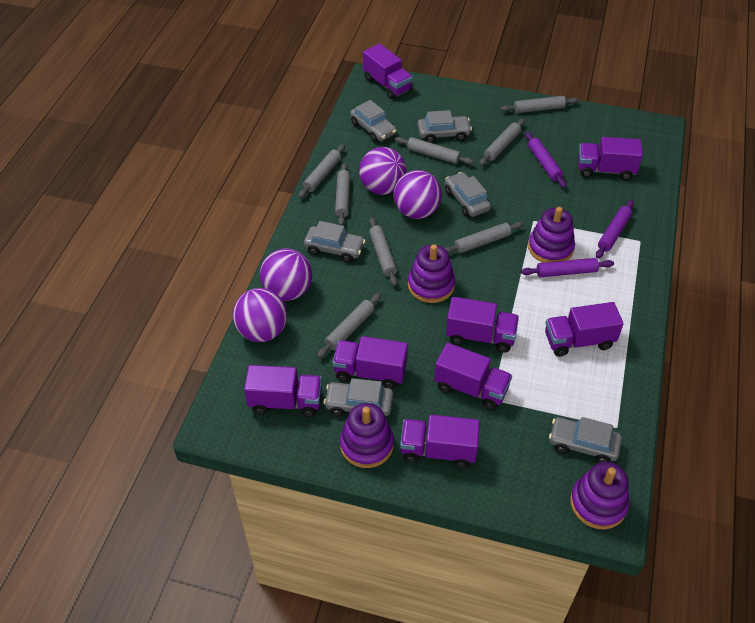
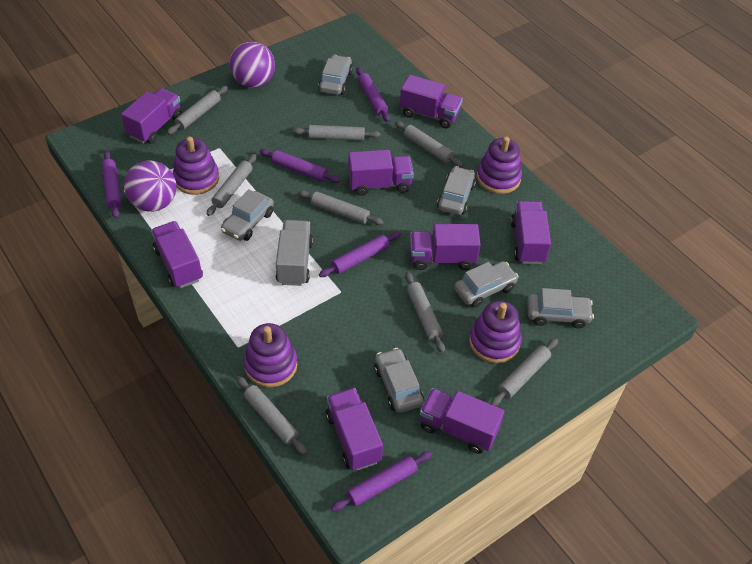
grey truck: none = 0 -> [276,220,313,286] = 1
purple ball: [233,288,287,342] [260,248,312,301] [359,147,406,195] [394,170,442,219] = 4 -> [124,160,177,212] [229,41,275,88] = 2
purple rolling pin: [521,258,614,277] [525,132,566,188] [596,200,634,259] = 3 -> [101,151,122,218] [260,149,340,183] [319,232,401,277] [331,451,432,512] [356,67,390,122] = 5

